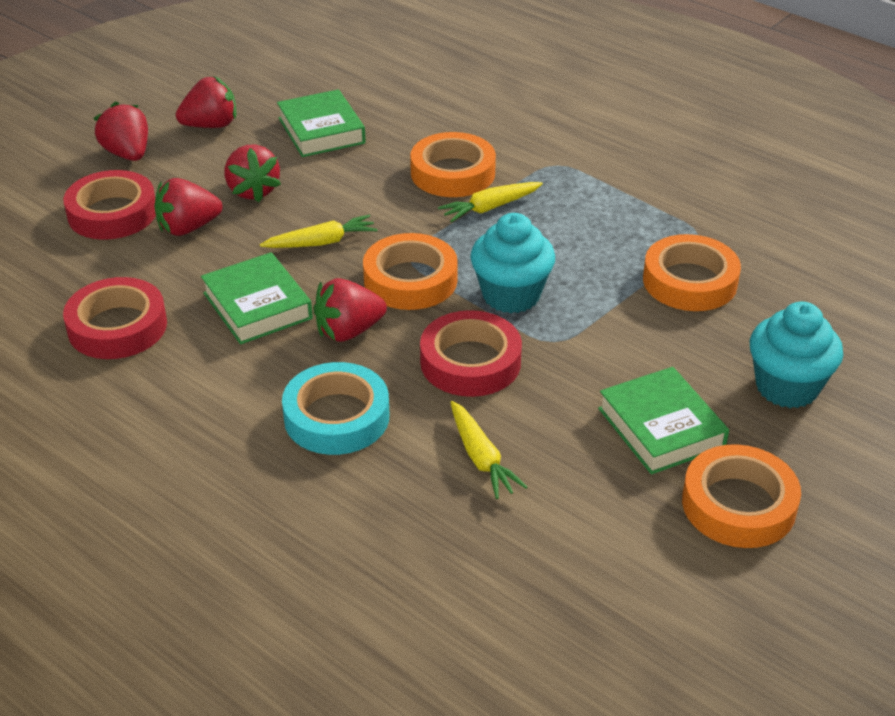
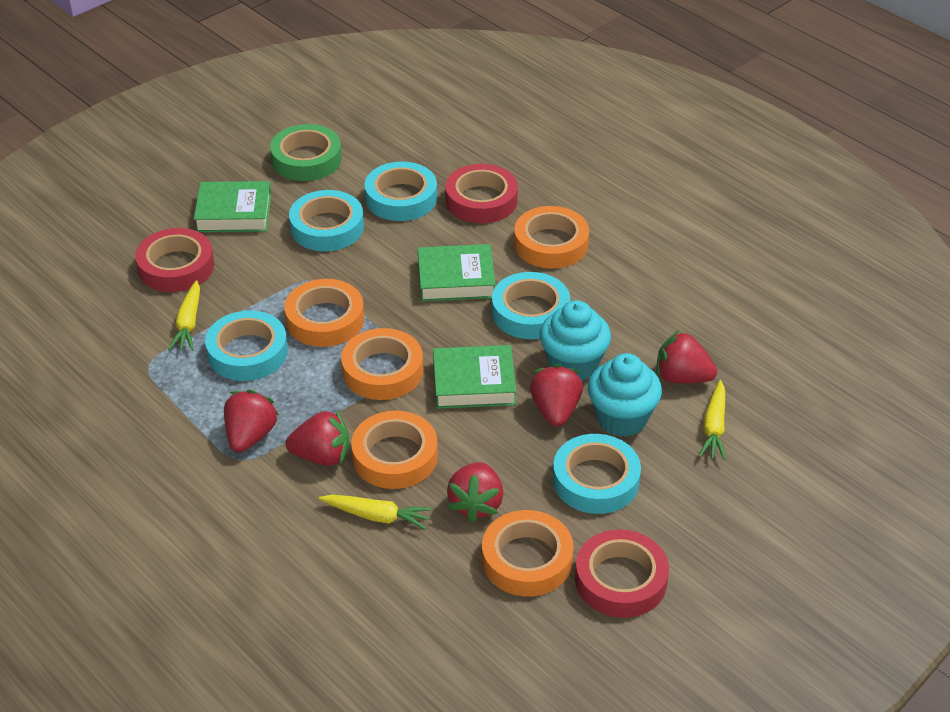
green tape: none = 0 -> [270,124,342,181] = 1
orange tape: [363,233,458,310] [410,132,496,197] [643,234,741,311] [682,444,801,548] = 4 -> [284,279,364,347] [341,328,423,400] [351,411,438,489] [482,510,574,596] [514,206,589,269] = 5
turquoise tape: [282,362,389,455] = 1 -> [205,311,288,381] [289,190,364,251] [364,162,437,221] [492,272,570,339] [553,434,641,514] = 5

